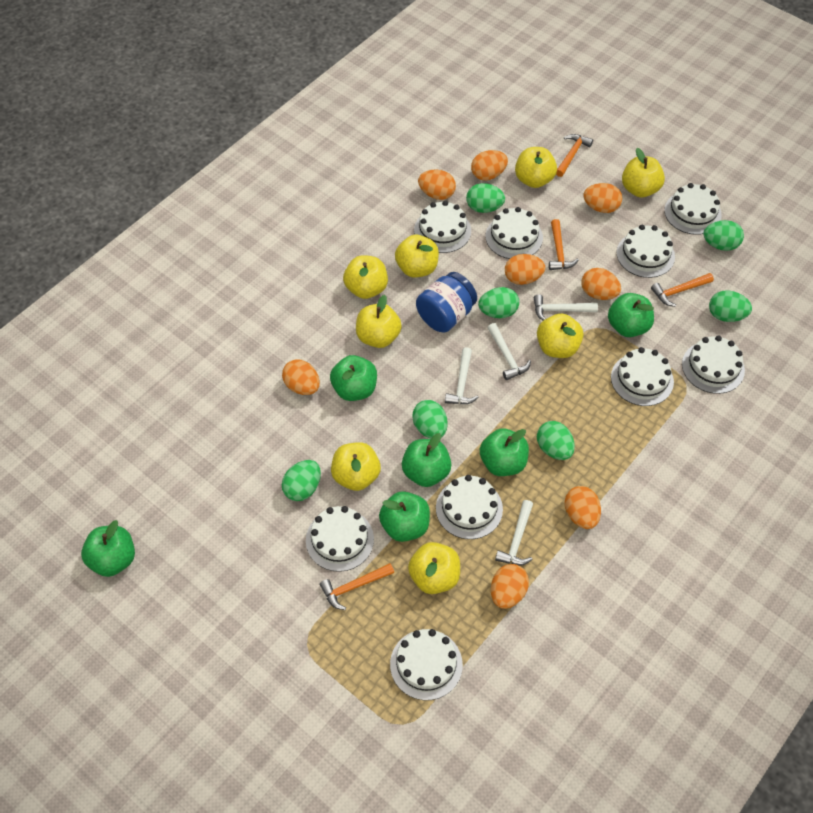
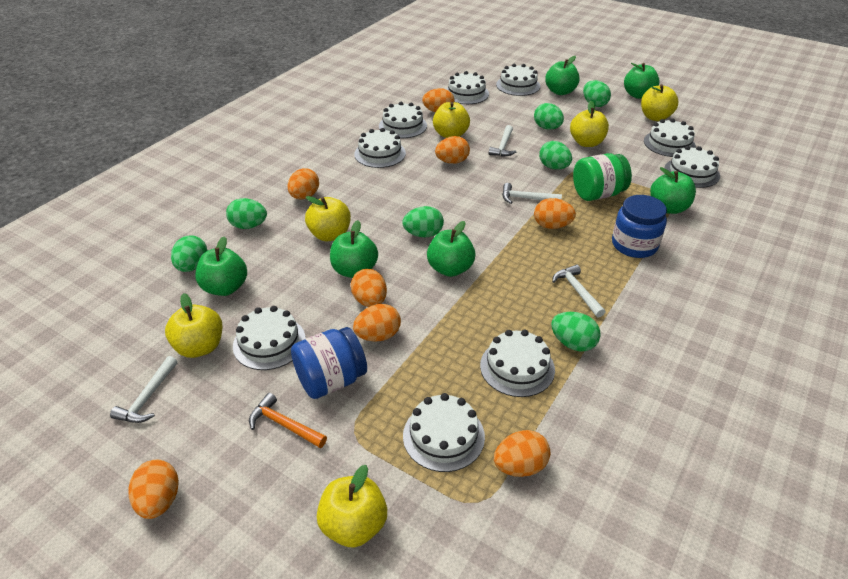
blue jar: [416,272,477,333] = 1 -> [291,327,367,399] [612,195,667,258] = 2
green jar: none = 0 -> [573,153,632,201] = 1
orange hammer: [320,563,394,610] [549,219,579,270] [556,134,593,177] [651,273,714,307] = 4 -> [249,393,327,448] = 1
yellow apple: [331,442,381,491] [343,255,388,299] [356,295,402,348] [395,235,439,278] [408,542,460,594] [515,147,557,188] [537,313,583,358] [622,148,665,198] = 8 -> [165,293,222,358] [305,196,351,241] [317,465,387,548] [433,102,470,138] [570,101,609,147] [641,84,679,121] = 6

